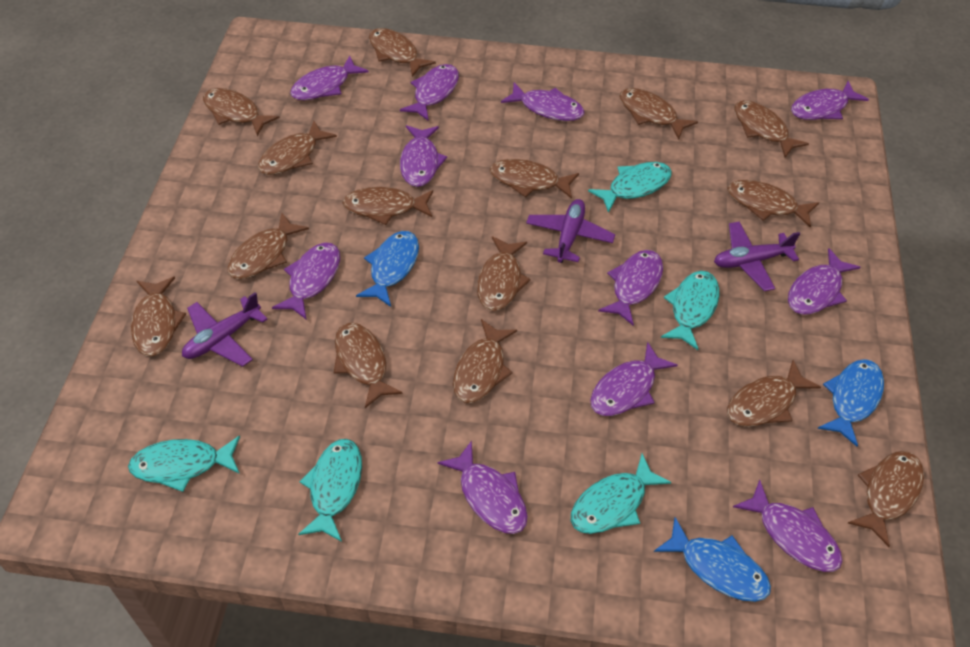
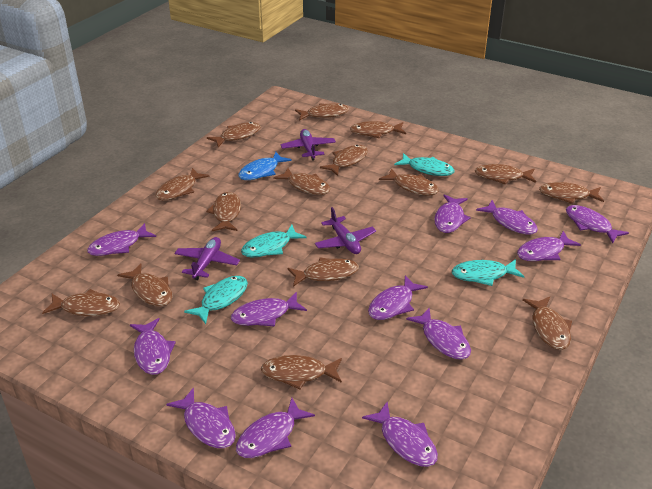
blue fish: [356,231,419,307] [654,517,771,602] [817,359,884,447] = 3 -> [239,152,292,180] = 1
purple fish: [272,243,340,320] [290,55,368,100] [400,64,459,121] [400,125,447,187] [437,441,528,534] [501,82,585,121] [590,342,678,416] [598,250,663,325] [733,480,843,572] [788,248,861,315] [791,81,869,120] = 11 -> [87,223,156,256] [130,318,176,375] [166,388,236,448] [231,292,307,326] [236,398,315,458] [362,402,438,467] [368,275,428,320] [406,308,471,360] [434,194,471,233] [476,200,538,235] [517,231,581,261] [566,205,629,243] = 12
turquoise fish: [128,436,240,492] [298,439,362,542] [571,453,671,534] [588,162,672,213] [661,271,719,350] = 5 -> [184,276,248,324] [241,225,307,258] [394,153,455,176] [452,259,525,286] = 4

